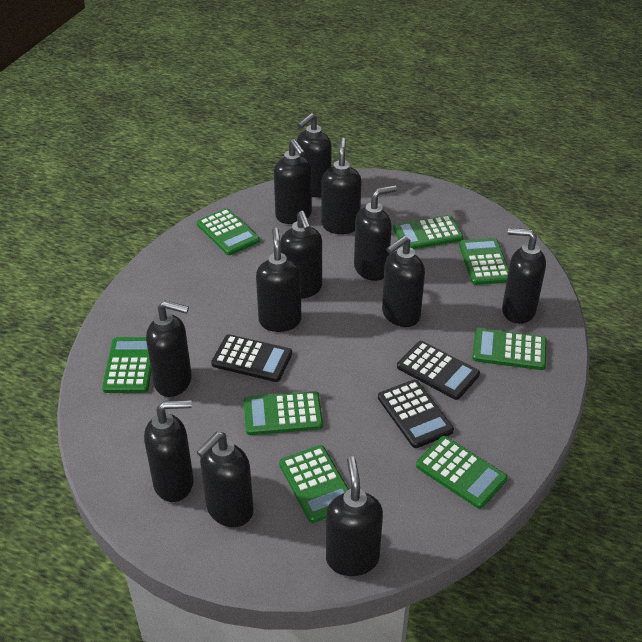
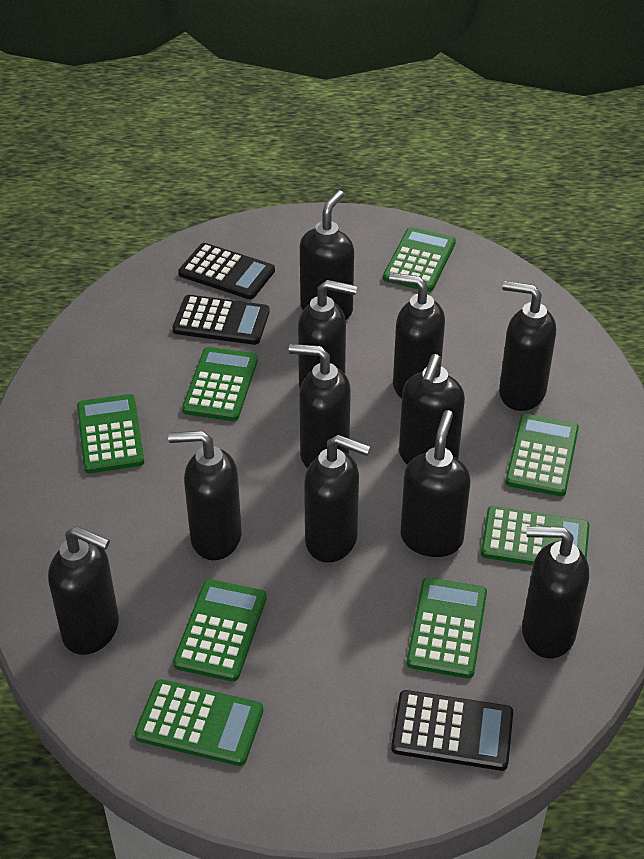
black soap dispenser: [144,400,194,502] [146,301,192,397] [197,432,254,527] [256,228,301,332] [274,139,312,224] [280,211,322,299] [297,113,332,197] [322,138,362,234] [326,456,383,576] [354,185,397,281] [382,236,425,327] [502,228,546,324] = 12 -> [48,526,119,655] [168,431,241,560] [289,344,351,468] [298,280,357,388] [300,190,354,320] [304,435,371,563] [389,273,445,398] [399,354,465,465] [400,410,470,557] [499,281,556,411] [522,526,589,658] = 11

